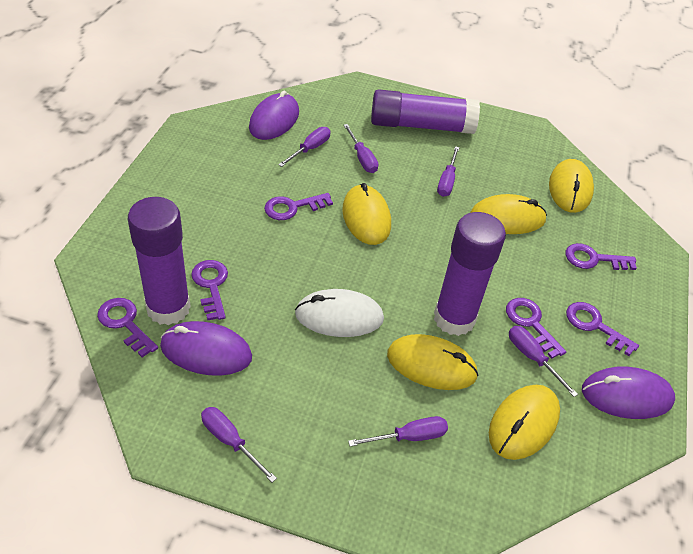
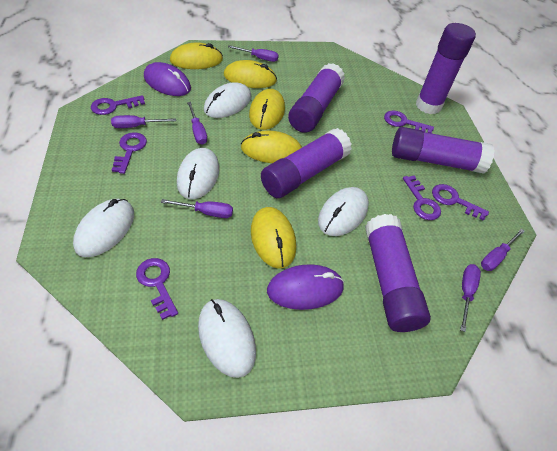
purple glue stick: [128,197,191,325] [371,89,480,134] [434,212,506,336] = 3 -> [261,128,352,198] [288,63,345,133] [365,214,431,332] [392,127,494,174] [416,23,476,114] = 5
purple mouse: [160,321,252,376] [249,90,299,140] [582,367,675,419] = 3 -> [144,62,191,96] [267,264,344,310] = 2
white mouse: [295,289,384,337] = 1 -> [73,199,134,257] [177,148,219,199] [198,299,256,378] [204,82,251,118] [318,187,369,236] = 5

